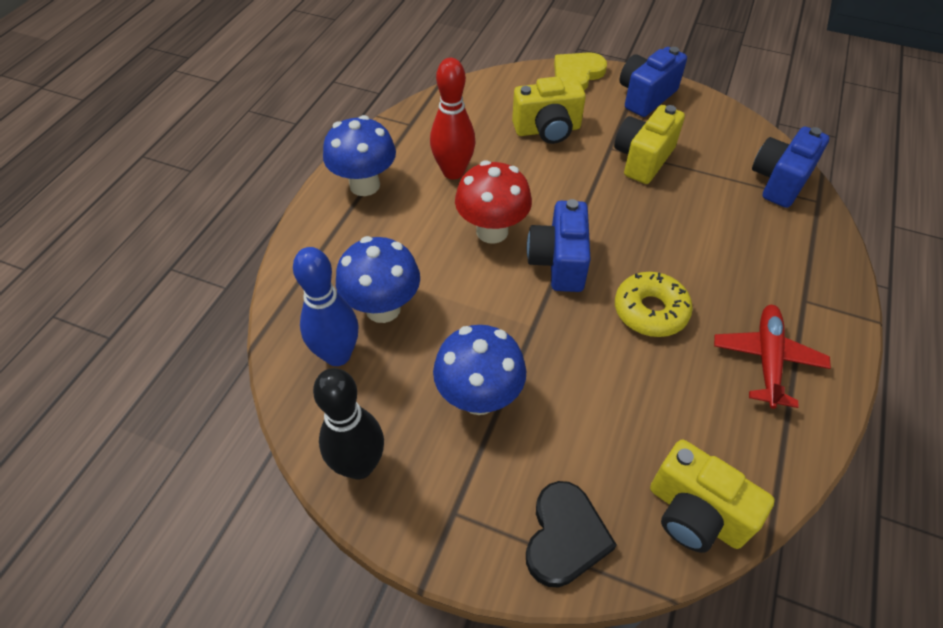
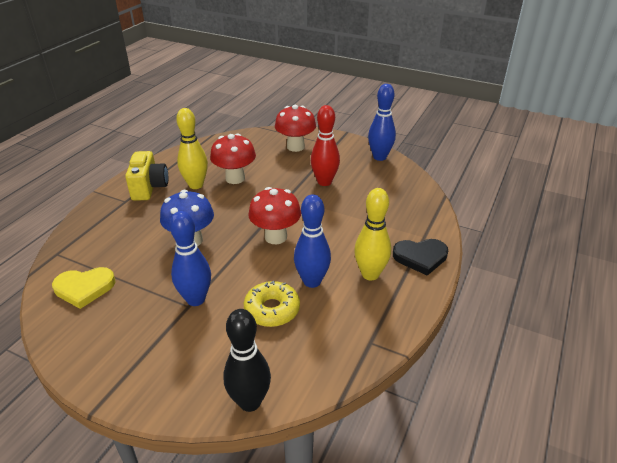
blue bowling pin: [293,247,359,366] = 1 -> [170,211,211,306] [294,194,331,288] [368,84,396,161] = 3
blue camera: [527,199,591,292] [619,47,687,117] [752,127,829,208] = 3 -> none = 0
blue mushroom: [323,115,396,196] [336,236,420,323] [433,325,526,415] = 3 -> [160,190,214,246] = 1
red mushroom: [455,160,532,243] = 1 -> [210,134,256,184] [248,187,301,244] [275,105,316,152] = 3
red plane: [714,305,831,409] = 1 -> none = 0
yellow bowling pin: none = 0 -> [176,108,208,189] [354,188,391,280] = 2
yellow camera: [512,77,586,144] [614,105,685,184] [650,440,775,553] = 3 -> [125,151,168,201] = 1

